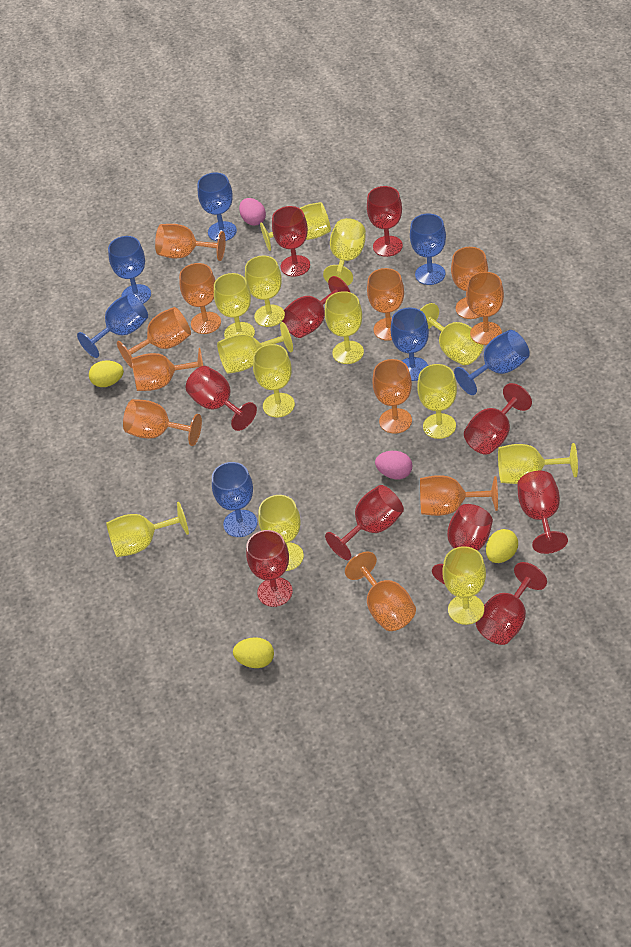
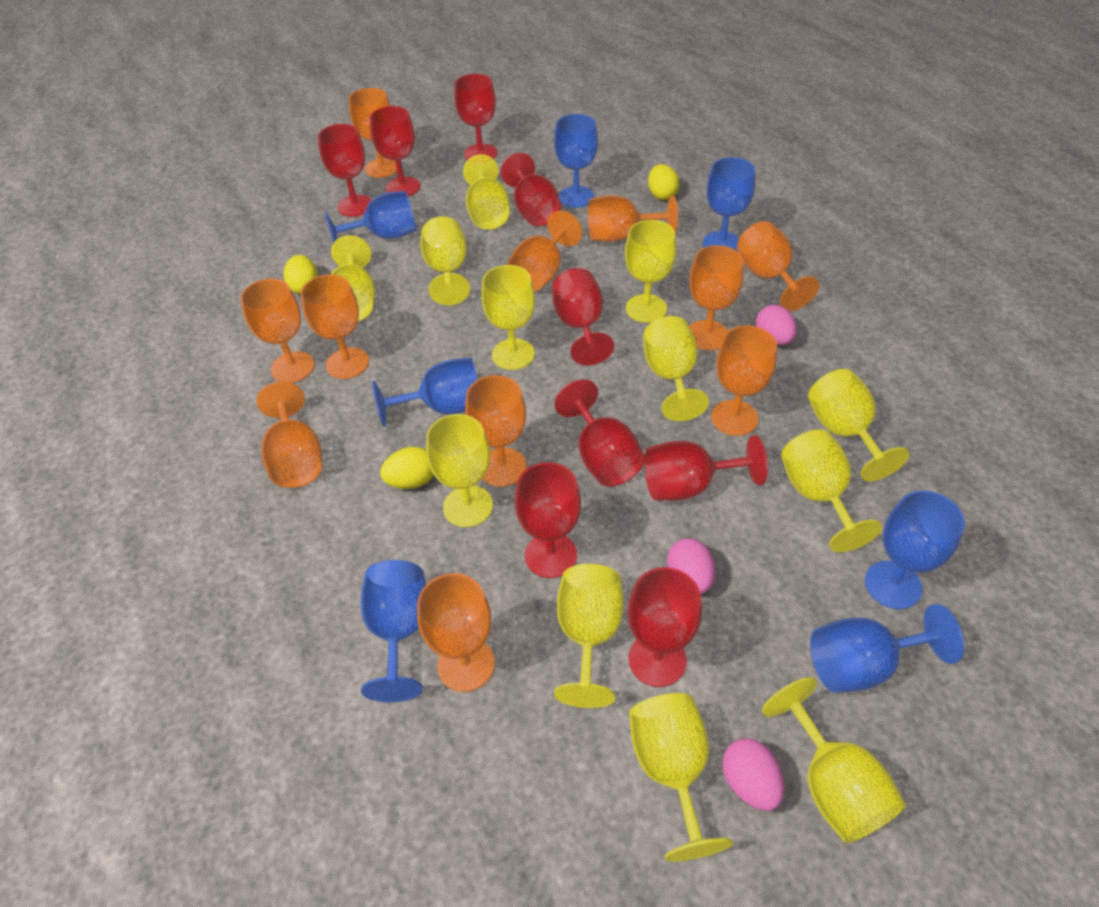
pink egg: [239,198,266,226] [375,451,413,479] = 2 -> [667,538,716,594] [722,738,785,811] [756,305,797,345] = 3
red goblet: [186,366,257,431] [246,530,293,607] [272,206,310,276] [281,276,350,338] [325,485,404,560] [367,186,403,257] [432,504,493,584] [464,383,532,455] [476,562,547,645] [517,471,568,554] = 10 -> [318,124,372,217] [370,106,420,196] [454,74,497,160] [501,153,561,226] [515,462,581,578] [552,268,614,365] [555,379,644,486] [627,567,702,687] [644,435,768,501] = 9
yellow goblet: [106,502,189,557] [214,273,255,338] [217,322,293,374] [245,255,283,327] [253,344,295,417] [258,495,304,571] [260,202,331,251] [323,218,366,286] [325,291,364,364] [417,364,457,439] [420,303,484,365] [442,546,486,625] [498,443,578,484] = 13 -> [331,235,375,321] [420,216,470,305] [426,414,493,527] [463,154,510,230] [481,265,535,370] [554,564,624,708] [625,220,676,323] [629,693,733,862] [643,316,709,421] [762,677,906,843] [781,429,882,552] [808,369,909,481] = 12

